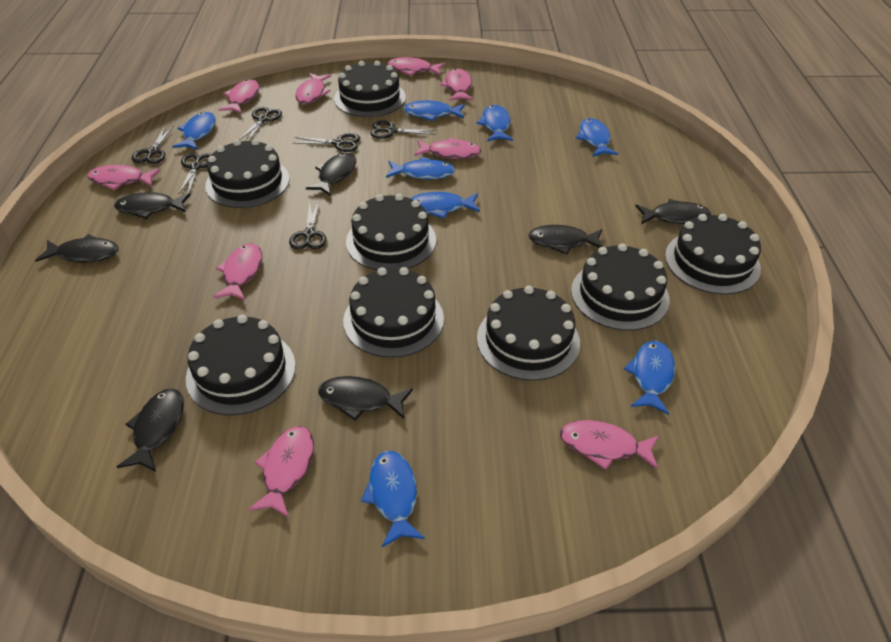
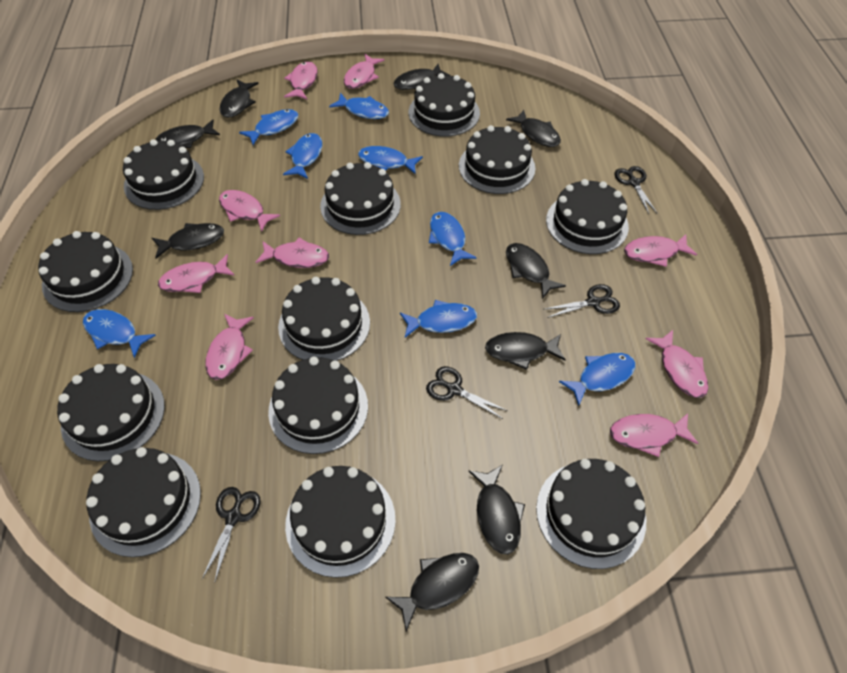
black cake: [186,315,296,415] [205,139,289,208] [334,61,406,117] [343,267,444,358] [346,194,436,270] [477,286,580,381] [571,243,670,331] [665,214,761,295] = 8 -> [38,231,133,312] [57,364,165,461] [86,447,201,557] [123,139,204,210] [268,356,368,454] [278,277,370,361] [285,466,396,578] [320,162,401,235] [409,73,480,137] [459,125,535,194] [536,459,646,569] [546,179,629,254] = 12
black fish: [35,234,119,263] [114,192,191,219] [117,389,184,472] [306,153,356,196] [318,376,413,421] [528,225,604,254] [635,199,711,224] = 7 -> [152,223,224,259] [155,120,220,148] [219,79,259,118] [385,553,479,632] [393,64,450,90] [469,465,525,554] [485,332,566,370] [506,110,561,147] [506,243,566,299] = 9
black scissors: [132,126,173,164] [179,153,212,194] [239,107,282,141] [289,202,327,249] [293,133,360,152] [370,121,436,139] = 6 -> [202,487,261,583] [426,366,508,419] [545,284,620,318] [615,166,657,214] = 4

